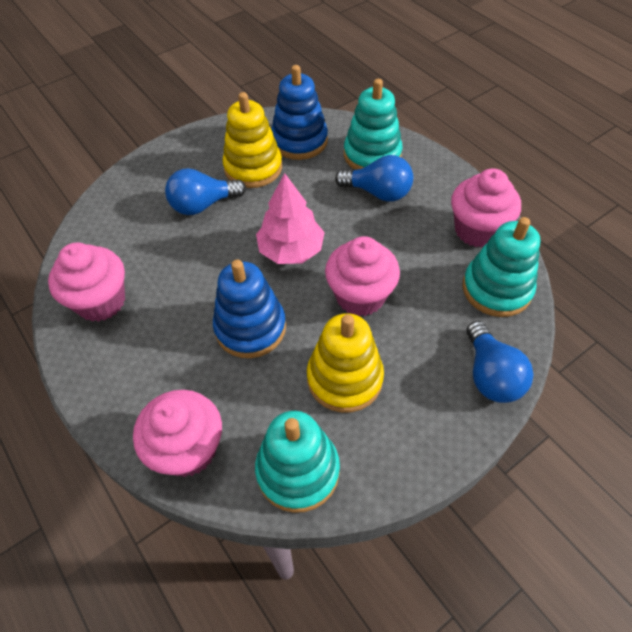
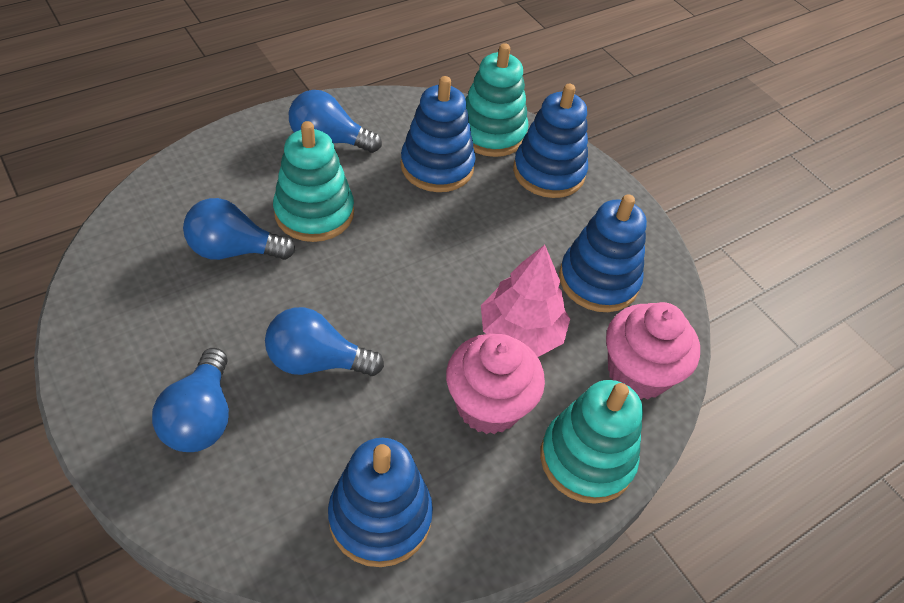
blue light bulb: [165,168,246,215] [335,155,413,202] [466,321,534,403] = 3 -> [152,348,229,452] [183,198,295,260] [265,307,384,376] [289,90,382,153] = 4
blue stacking toy: [213,260,286,358] [271,65,328,160] = 2 -> [328,438,433,567] [401,76,476,192] [513,84,588,198] [559,194,647,312] = 4
pink cupcake: [48,242,125,322] [133,390,222,477] [325,236,400,316] [451,168,521,247] = 4 -> [446,334,545,434] [606,302,700,400] = 2
yellow stacking toy: [222,92,282,188] [307,313,384,413] = 2 -> none = 0

